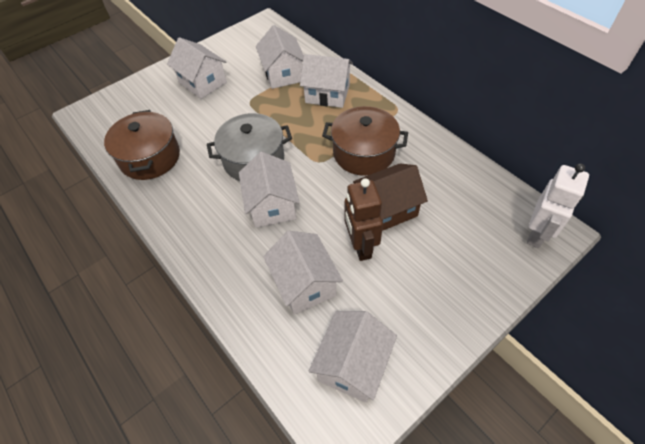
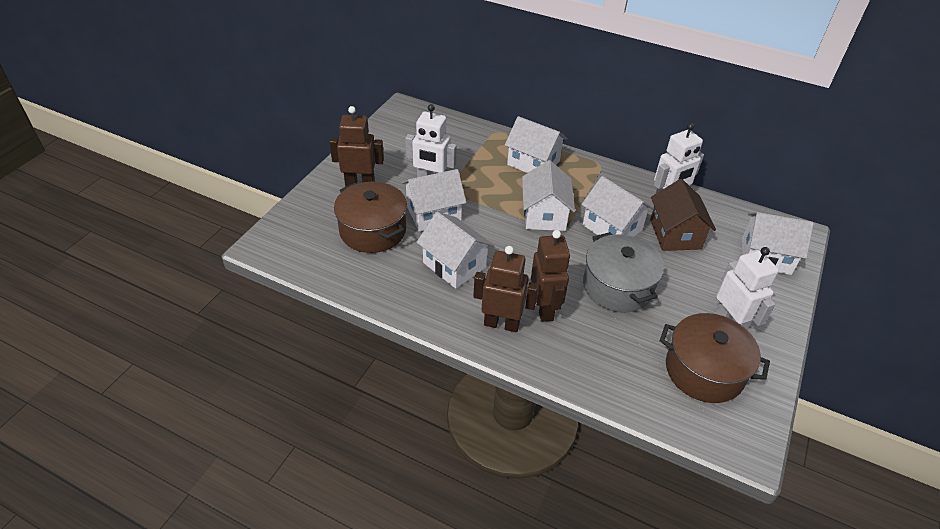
brown robot: [345,178,383,261] = 1 -> [329,106,384,186] [473,246,539,332] [531,230,570,322] = 3
white robot: [527,163,589,248] = 1 -> [405,104,457,177] [654,123,704,193] [715,247,779,330] = 3

